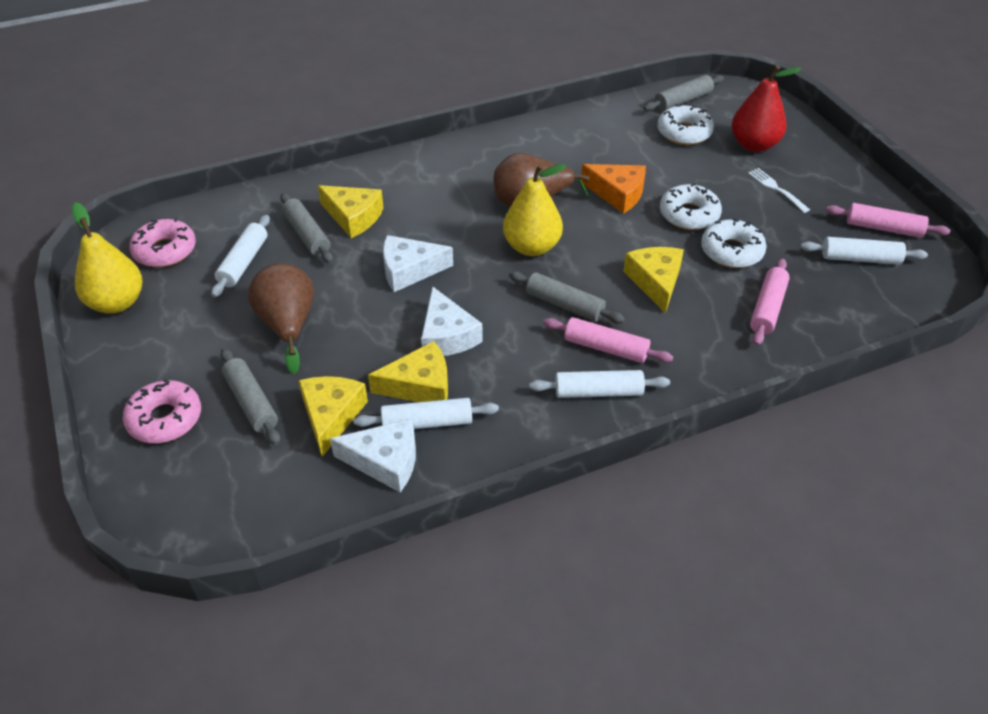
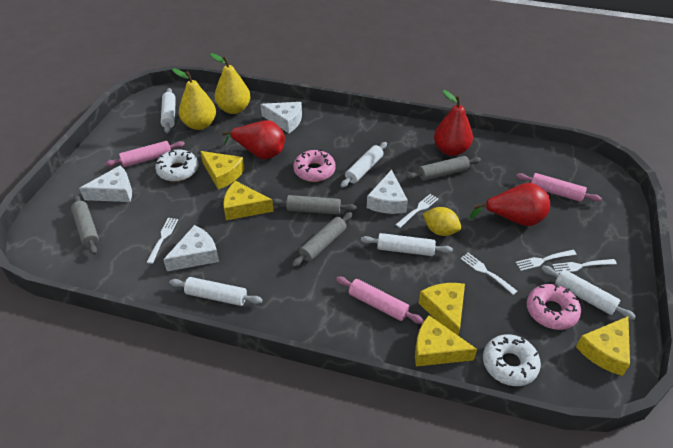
brown pear: [248,263,314,374] [494,153,590,207] = 2 -> none = 0
orange cheese: [581,164,646,214] = 1 -> none = 0
red pear: [732,65,801,152] = 1 -> [222,120,285,159] [434,90,473,156] [470,183,550,226] = 3
white cheese: [330,418,416,493] [383,235,453,292] [421,286,483,356] = 3 -> [79,165,132,202] [163,225,219,271] [260,102,302,133] [367,169,408,214] = 4
white donut: [657,104,714,145] [660,183,722,230] [701,218,767,268] = 3 -> [155,149,198,182] [483,334,541,386] = 2
white fork: [748,168,810,213] = 1 -> [146,218,178,264] [395,194,439,228] [461,253,517,295] [515,250,577,271] [552,259,617,273] = 5
white rolling pin: [211,215,270,298] [354,398,499,429] [529,370,670,398] [800,237,928,265] = 4 -> [161,88,176,133] [169,277,263,306] [340,142,387,188] [361,233,453,256] [541,266,636,320] = 5
yellow cheese: [298,376,368,457] [318,185,384,238] [368,341,448,402] [623,247,684,313] = 4 -> [200,151,245,190] [223,181,274,220] [415,315,477,367] [419,283,465,335] [576,316,630,376] = 5
yellow lemon: none = 0 -> [423,207,461,236] = 1

